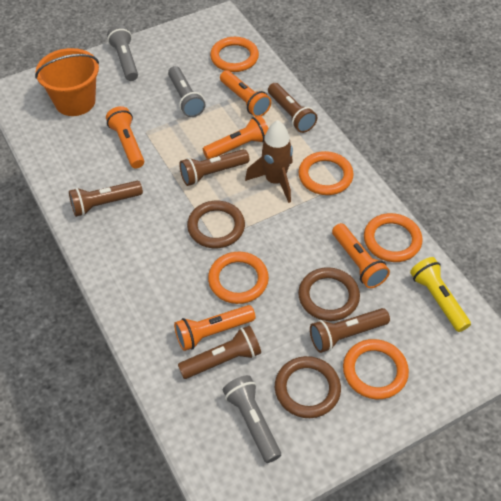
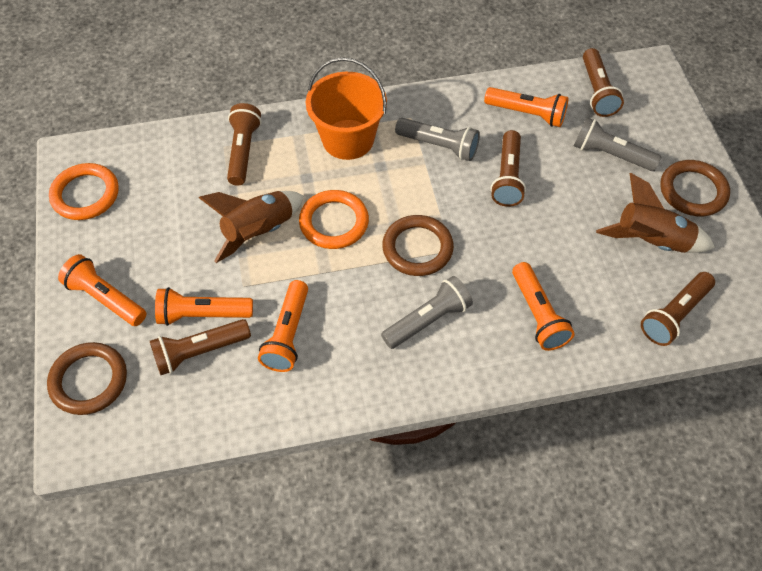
brown rocket: [245,120,293,203] = 1 -> [199,191,304,263] [596,173,715,253] = 2
orange ring: [208,252,269,304] [210,37,259,72] [298,151,354,195] [343,339,409,399] [364,213,423,262] = 5 -> [49,163,119,220] [299,190,369,249] = 2
yellow flashlight: [410,257,471,332] = 1 -> none = 0

